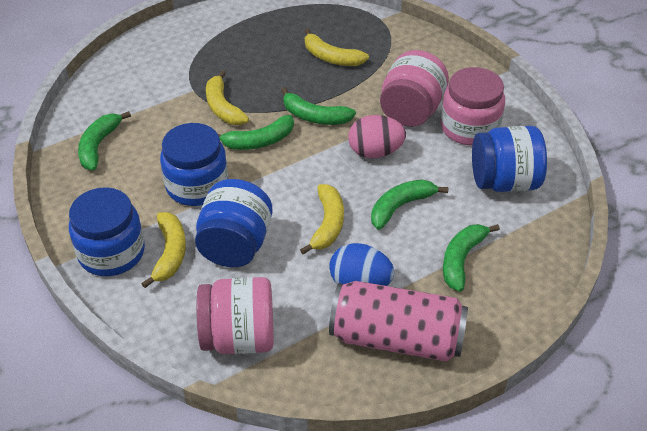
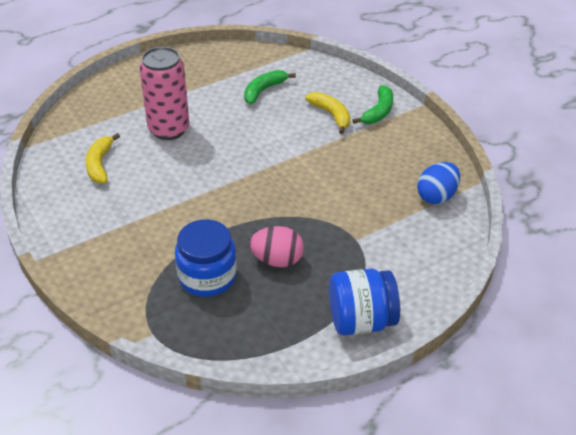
blue jar: [69,187,145,276] [160,123,228,206] [195,179,273,267] [472,126,547,192] = 4 -> [175,219,237,297] [329,269,400,336] = 2
green banana: [78,111,131,170] [218,115,294,150] [281,87,356,125] [371,179,448,230] [443,224,500,292] = 5 -> [244,70,296,104] [352,85,393,124] = 2
pink jar: [196,277,274,354] [380,50,449,127] [441,67,505,146] = 3 -> none = 0
yellow banana: [141,212,186,288] [206,70,249,125] [300,184,344,254] [305,28,369,66] = 4 -> [86,133,120,184] [305,92,350,134] = 2

